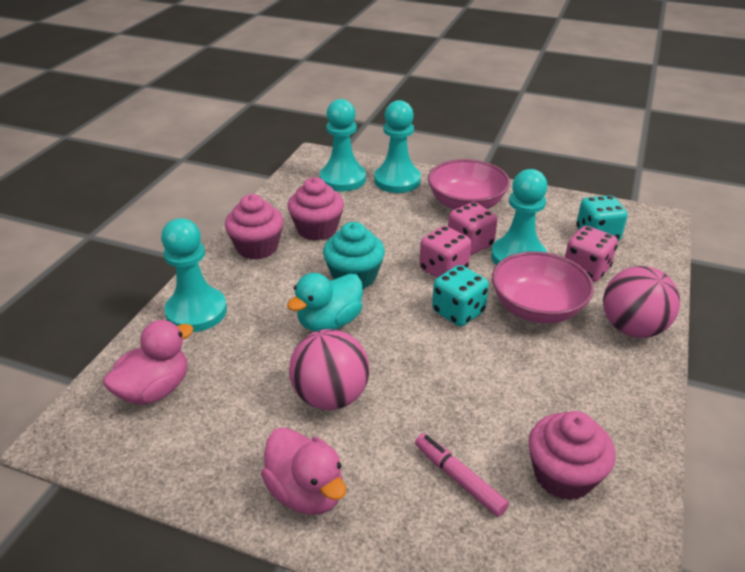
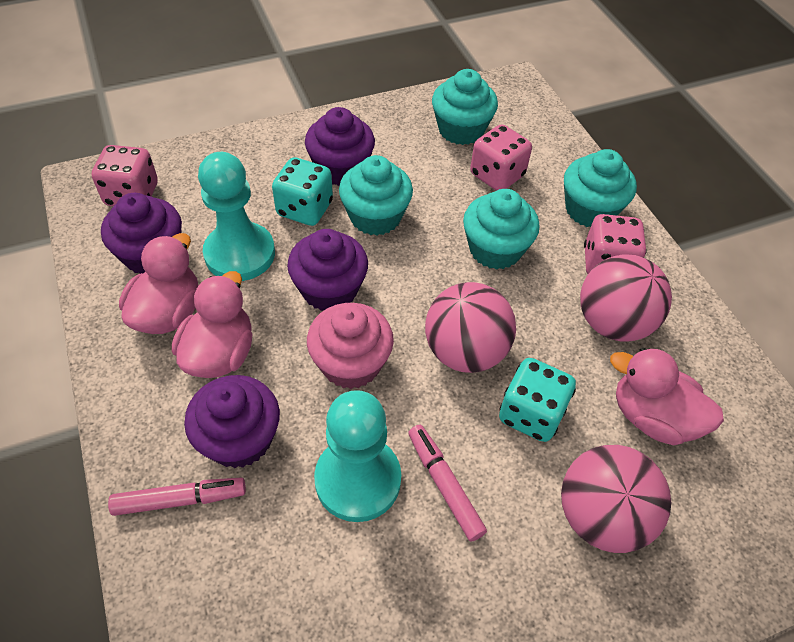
pink ball: [289,329,370,410] [603,266,680,338] = 2 -> [425,282,516,373] [561,445,671,553] [580,254,672,342] = 3
pink bowl: [428,159,510,210] [492,251,594,324] = 2 -> none = 0
pink cupcake: [225,194,284,260] [288,177,344,241] [528,411,615,500] = 3 -> [307,303,394,389] = 1
pink duck: [103,320,194,405] [261,427,346,515] = 2 -> [119,233,198,334] [172,271,252,378] [610,348,724,445] = 3
pink marker: [415,433,509,517] = 1 -> [108,477,246,516] [408,425,487,542] = 2
purple cupcake: none = 0 -> [101,193,182,274] [184,375,280,468] [287,229,368,311] [305,107,375,186] = 4
turquoise cupcake: [323,222,385,289] = 1 -> [339,155,413,236] [432,69,498,145] [463,189,540,270] [564,149,637,227] = 4
turquoise duck: [287,273,363,332] = 1 -> none = 0
turquoise pawn: [161,218,227,332] [320,99,366,191] [374,100,421,193] [491,169,548,265] = 4 -> [198,152,275,281] [314,390,401,522] = 2

